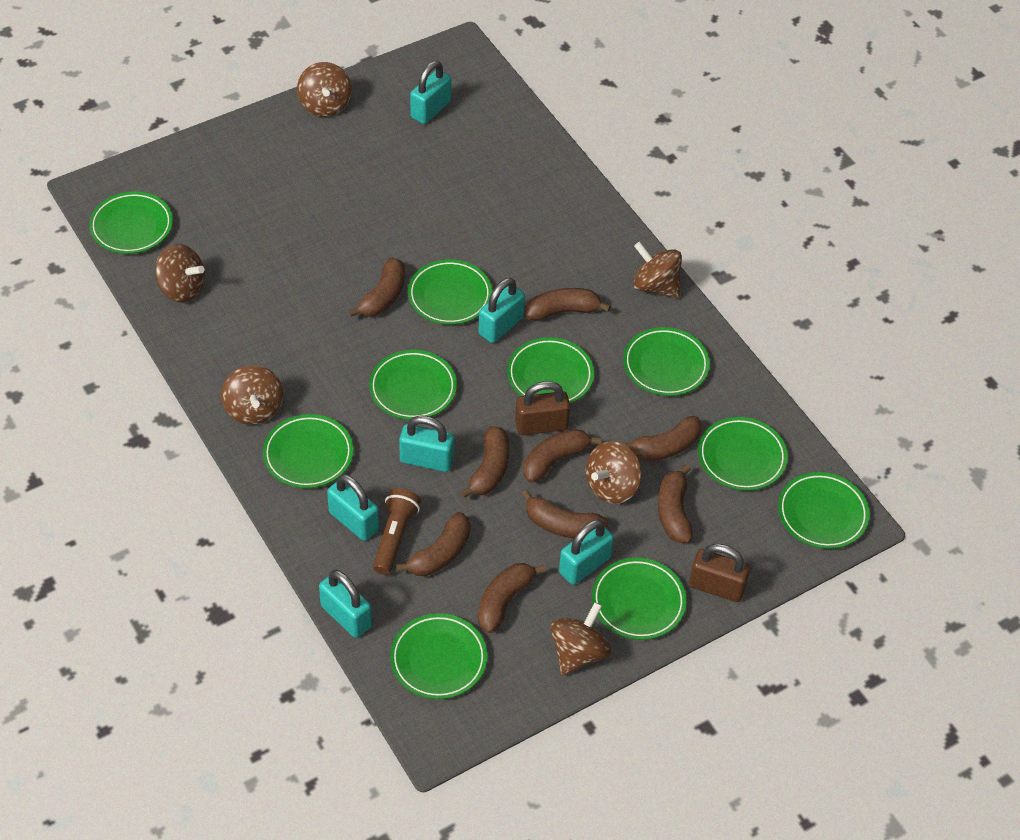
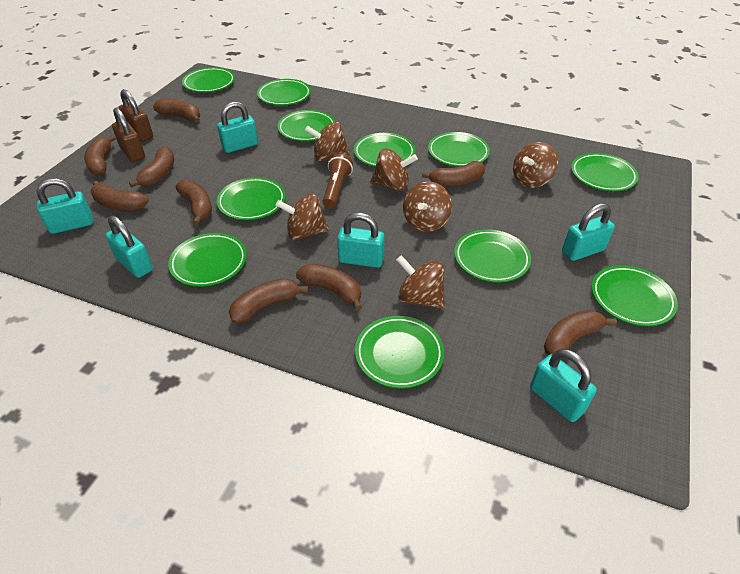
green plate: [89,192,173,254] [263,414,353,488] [369,350,457,420] [390,613,487,699] [408,259,492,325] [507,337,594,404] [592,558,686,640] [623,327,710,396] [698,417,788,491] [778,472,870,549] = 10 -> [168,233,247,287] [182,67,235,92] [217,177,286,220] [257,79,311,105] [278,110,335,141] [354,133,415,167] [355,316,444,389] [428,132,490,167] [454,229,531,283] [571,153,639,191] [592,265,678,326] = 11

